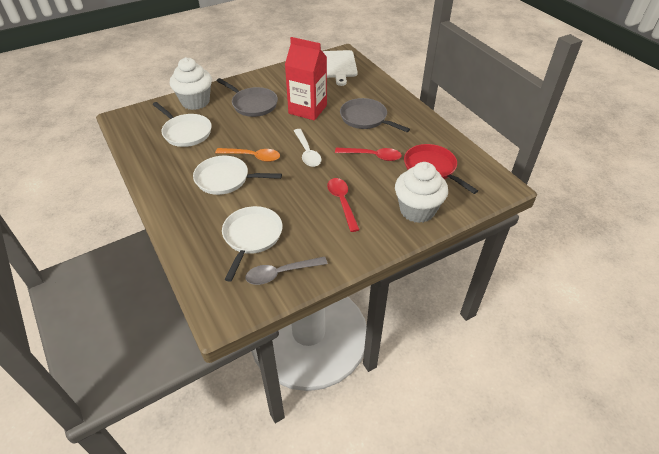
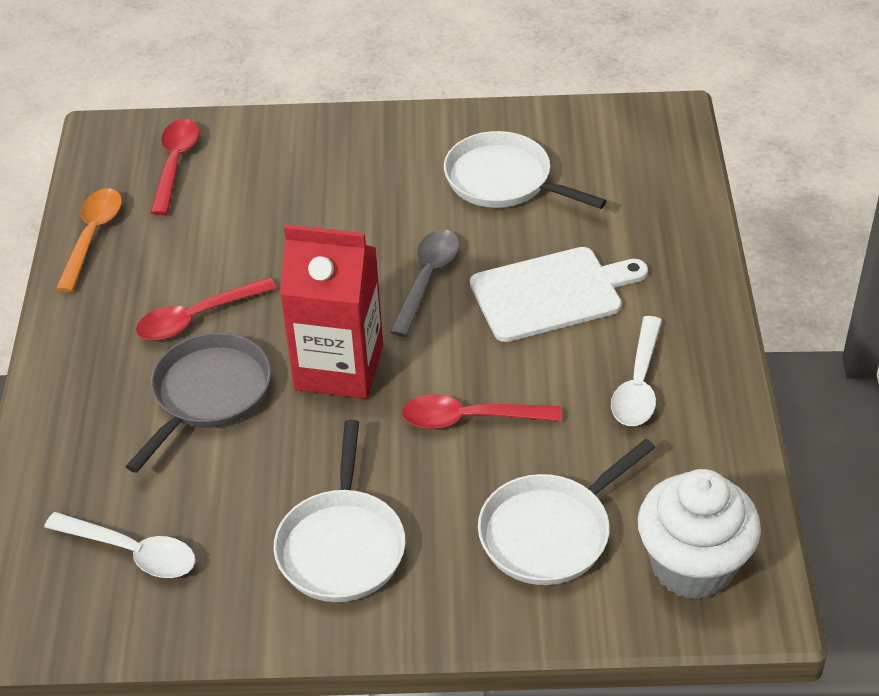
grey pan: [217,78,278,117] [340,98,410,132] = 2 -> [125,333,271,473] = 1
red pan: [404,144,478,194] = 1 -> none = 0
red spoon: [327,178,360,232] [335,148,402,161] = 2 -> [136,277,277,341] [151,119,200,215] [402,394,562,429] = 3
white cupcake: [170,57,212,110] [395,162,448,223] = 2 -> [638,469,761,600] = 1
white spoon: [294,129,321,167] = 1 -> [44,512,196,578] [611,316,662,426] = 2

